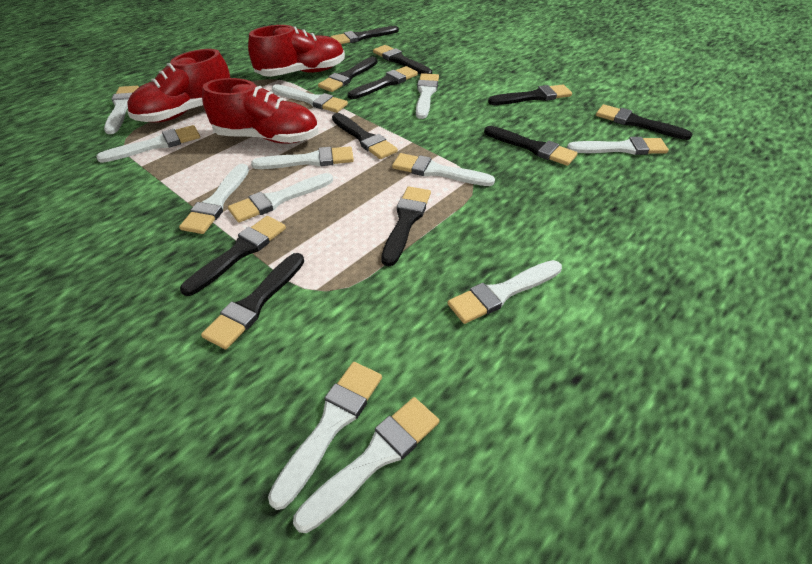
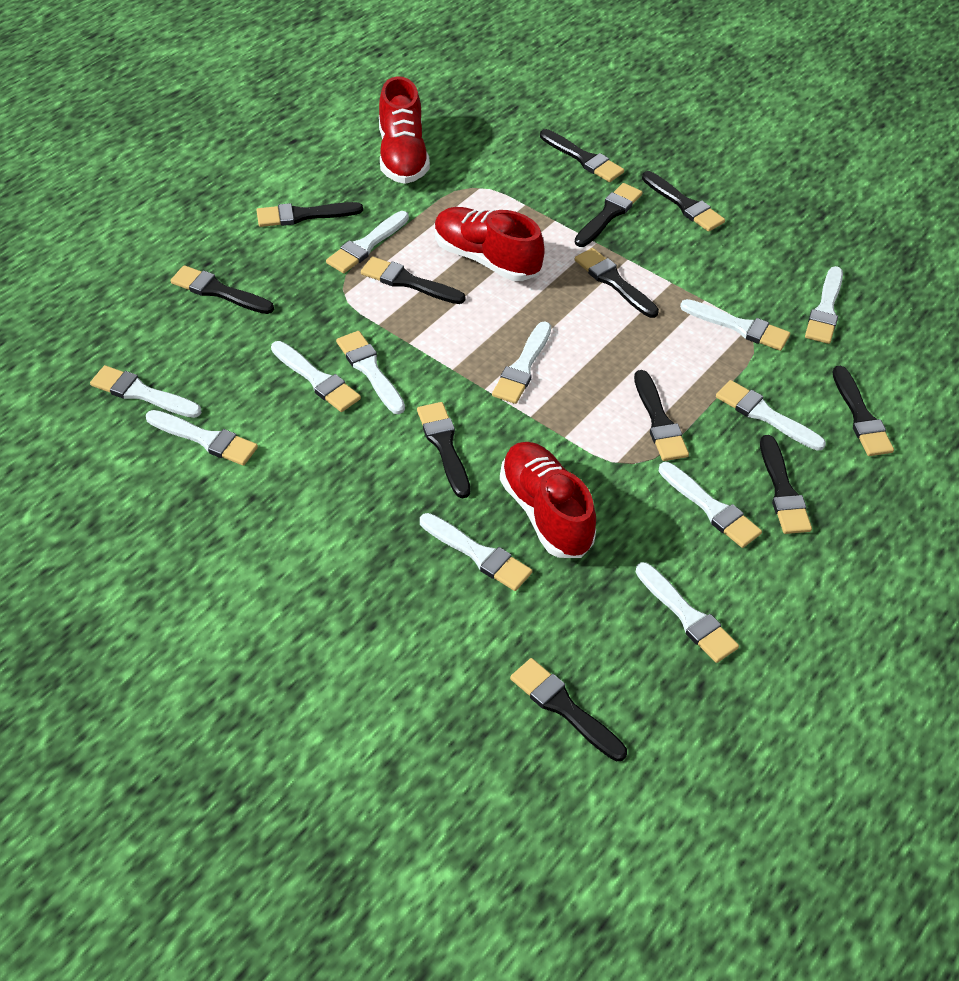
black brush: [180,216,286,296] [201,253,304,349] [318,57,378,92] [331,26,399,44] [332,113,398,159] [348,66,418,99] [373,45,432,75] [381,186,431,266] [484,126,577,166] [488,84,572,105] [596,104,693,140] = 11 -> [171,265,274,314] [257,202,363,227] [361,257,466,304] [417,402,470,498] [510,658,627,761] [540,129,624,182] [575,183,643,247] [575,248,659,318] [634,370,689,461] [642,171,725,232] [760,435,812,534] [832,366,894,456] = 12

